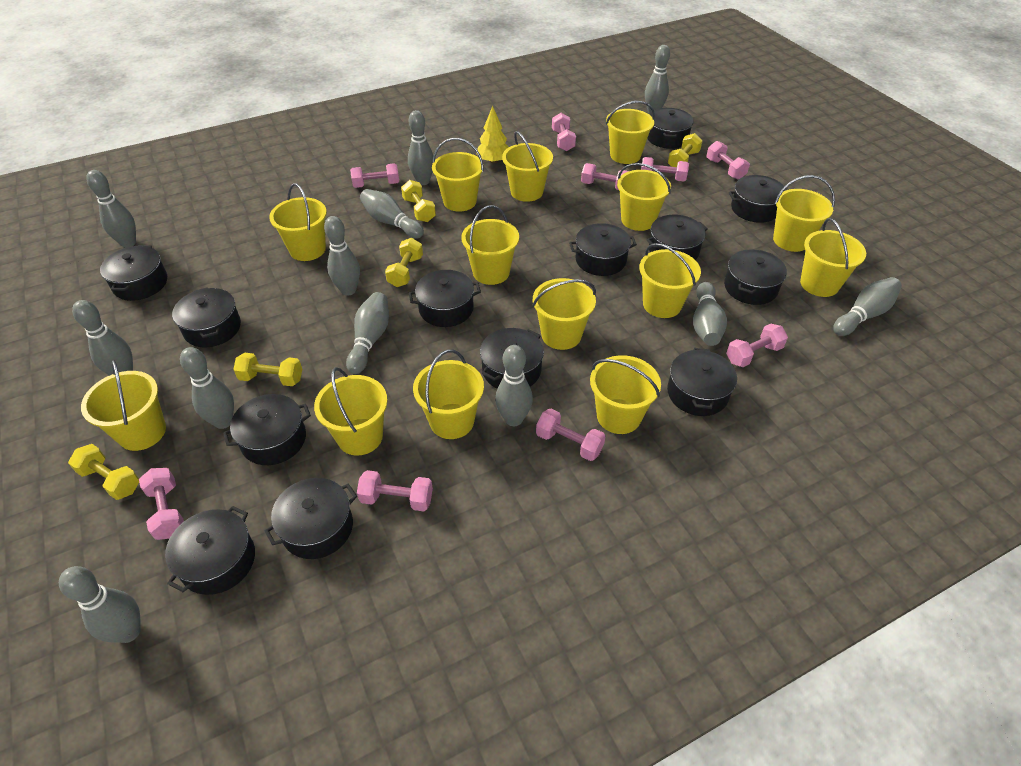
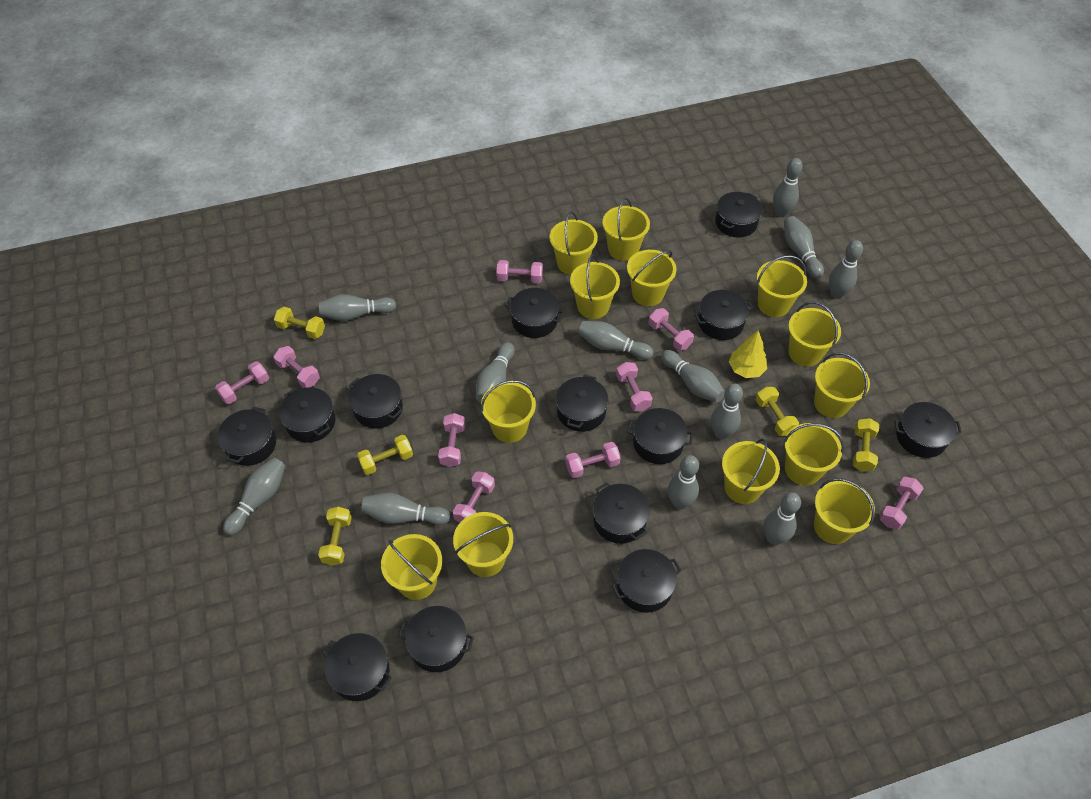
yellow bucket: [81,360,166,451] [269,183,327,261] [314,367,387,456] [413,349,484,439] [432,138,484,212] [461,205,519,285] [502,131,553,202] [532,278,596,350] [590,355,661,434] [606,101,655,164] [617,163,671,231] [639,243,701,318] [773,175,835,252] [800,218,866,297] = 14 -> [381,534,442,600] [453,512,513,577] [481,380,536,443] [549,211,598,275] [570,254,620,319] [602,197,650,261] [627,250,677,306] [722,439,780,504] [757,255,807,317] [784,423,844,486] [788,302,841,367] [814,352,870,418] [814,478,875,544] = 13

